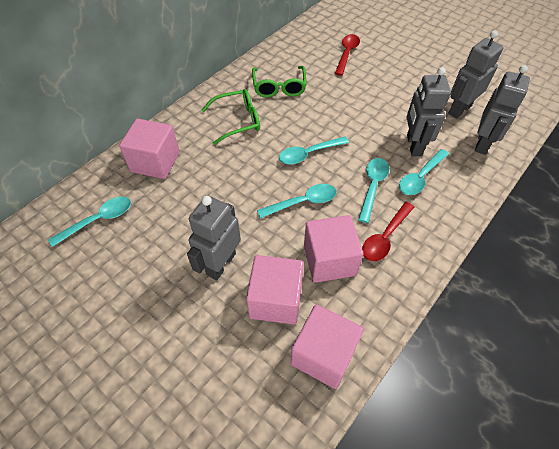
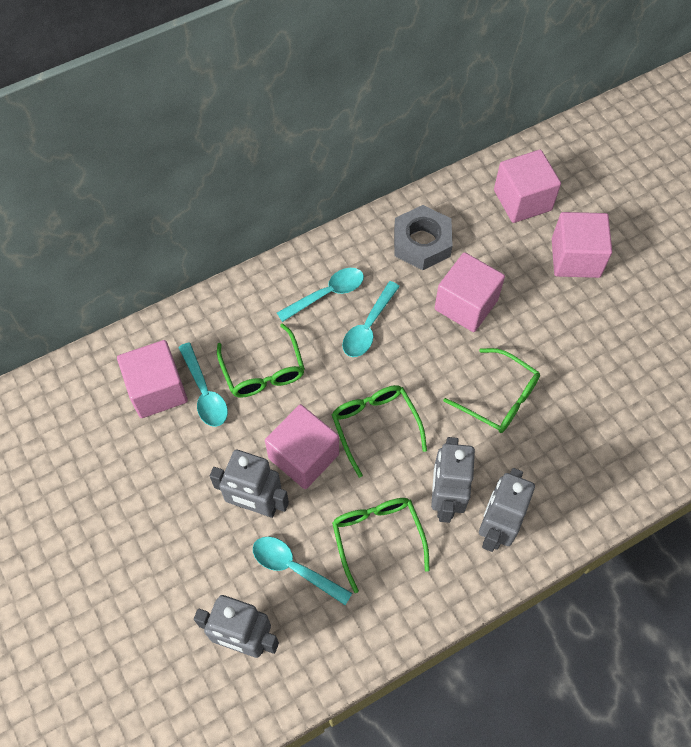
green glasses: [202,89,260,145] [252,66,306,97] = 2 -> [217,323,305,398] [332,385,427,478] [332,498,430,593] [443,348,540,433] = 4
grey nut: none = 0 -> [394,205,453,270] = 1
pink cube: [119,119,180,179] [246,255,304,325] [291,304,364,389] [304,215,364,283] = 4 -> [117,340,188,418] [265,404,339,489] [435,252,505,332] [494,150,561,223] [552,212,612,278] = 5
red spoon: [335,34,360,76] [362,202,414,262] = 2 -> none = 0
turquoise spoon: [48,197,131,247] [257,184,337,218] [279,136,349,165] [358,158,389,223] [399,149,449,195] = 5 -> [178,343,228,427] [253,537,352,605] [277,268,364,322] [342,281,400,357] = 4

